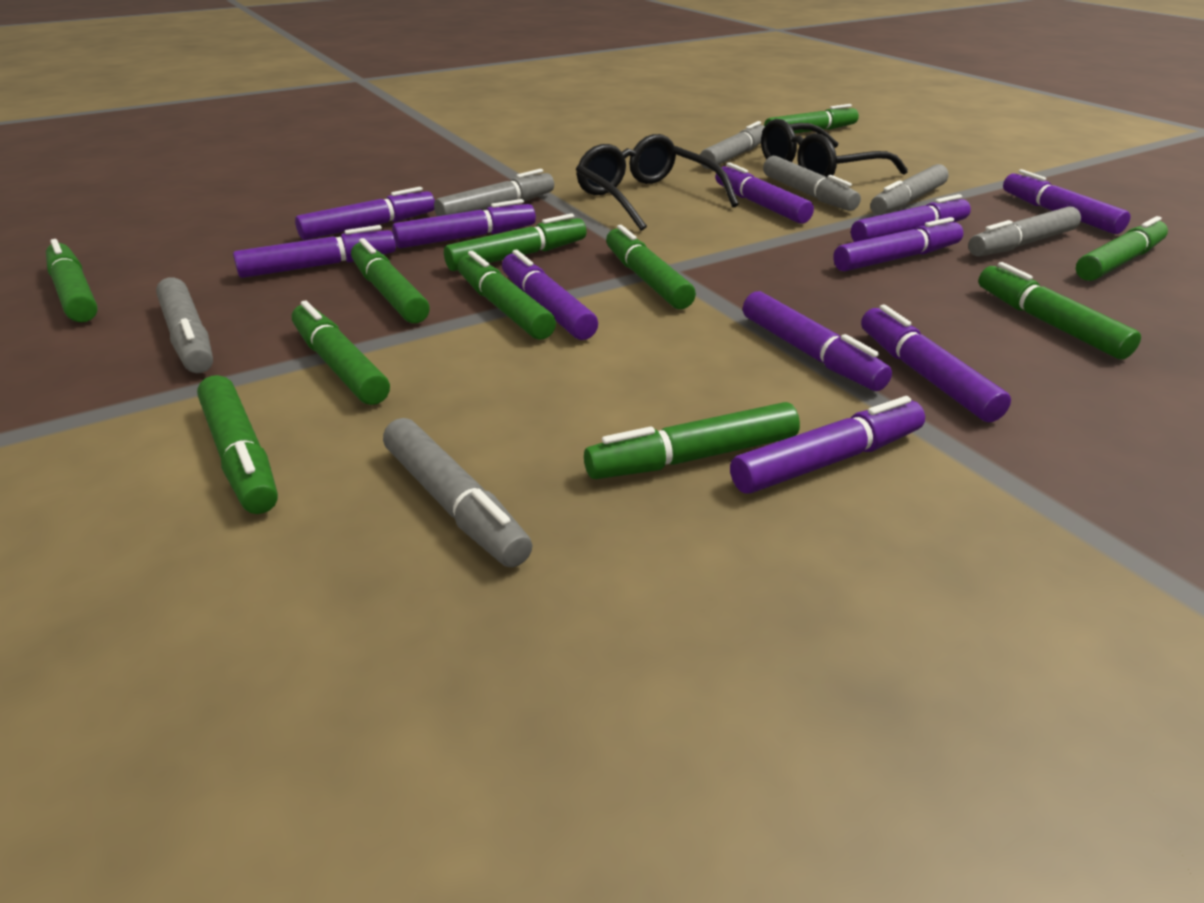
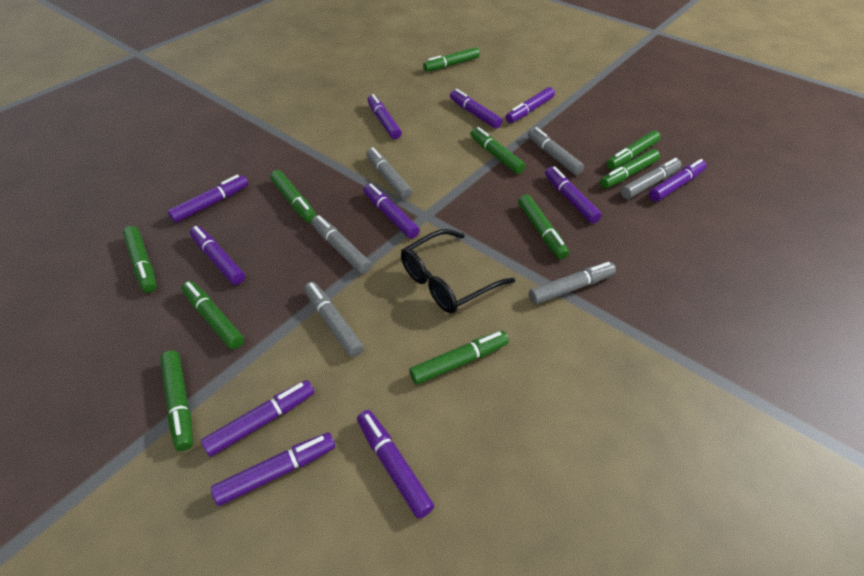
black glasses: [576,134,738,231] [761,119,908,177] = 2 -> [401,229,515,314] = 1
green marker: [46,239,98,322] [197,375,278,514] [292,300,390,405] [351,238,430,323] [444,213,587,271] [458,251,556,340] [584,402,800,479] [606,225,696,309] [764,104,859,134] [978,262,1141,359] [1076,216,1168,281] = 11 -> [123,226,157,293] [160,350,193,451] [182,281,244,349] [270,170,317,223] [409,331,509,385] [423,47,480,72] [470,127,525,174] [518,195,569,259] [600,149,660,188] [606,130,661,170] = 10
grey marker: [156,277,213,373] [383,418,532,567] [434,169,554,216] [700,121,765,169] [763,156,861,211] [870,164,949,215] [968,206,1081,257] = 7 -> [304,282,364,357] [311,215,372,274] [366,147,412,199] [528,127,584,175] [529,262,616,304] [621,158,682,199] = 6

